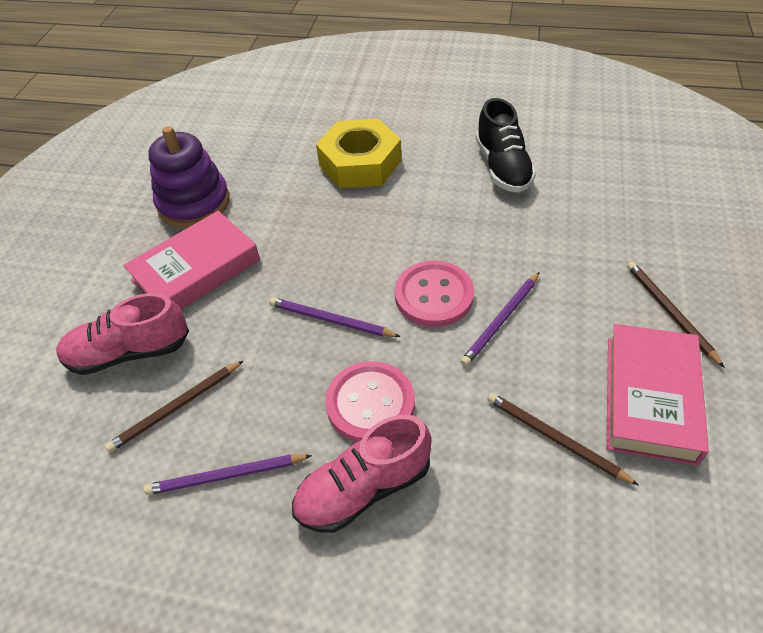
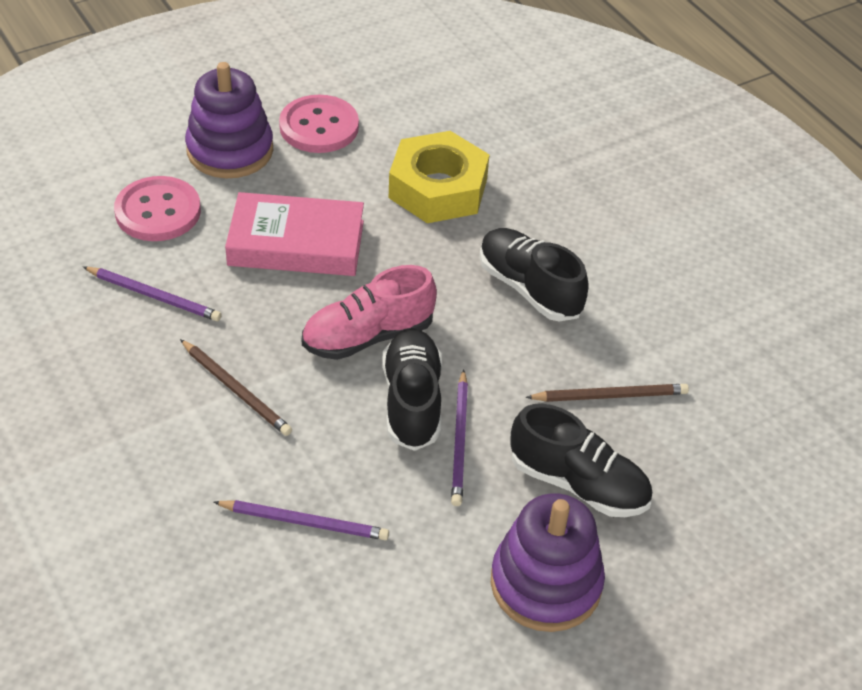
black shoe: [475,98,536,192] = 1 -> [382,328,442,451] [480,228,589,322] [511,404,652,517] = 3
brown pencil: [105,361,243,453] [487,393,639,486] [627,261,725,368] = 3 -> [180,339,292,436] [525,384,689,402] = 2
pink book: [123,211,260,309] [606,324,709,465] = 2 -> [225,192,364,276] = 1
pink shoe: [56,293,189,375] [292,415,432,533] = 2 -> [302,265,437,360] = 1
purple stacking toy: [148,126,230,228] = 1 -> [185,62,273,178] [491,493,605,632] = 2

